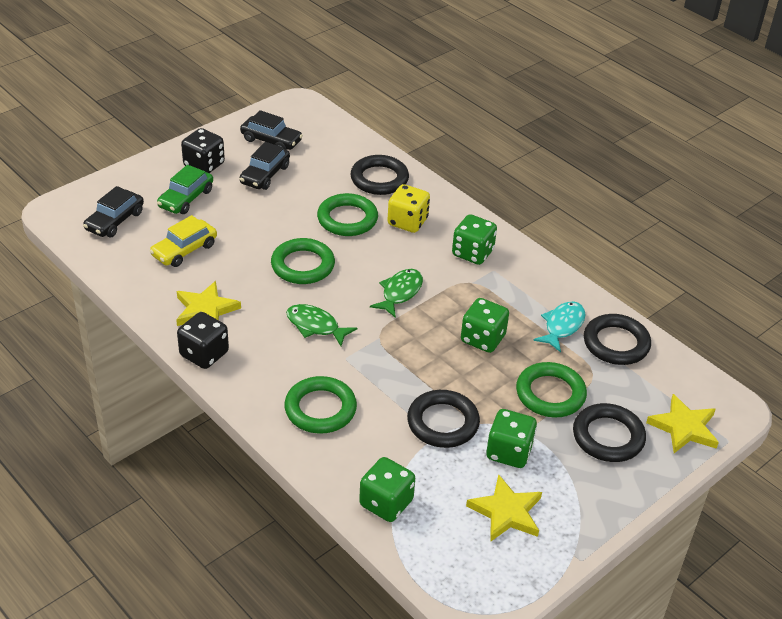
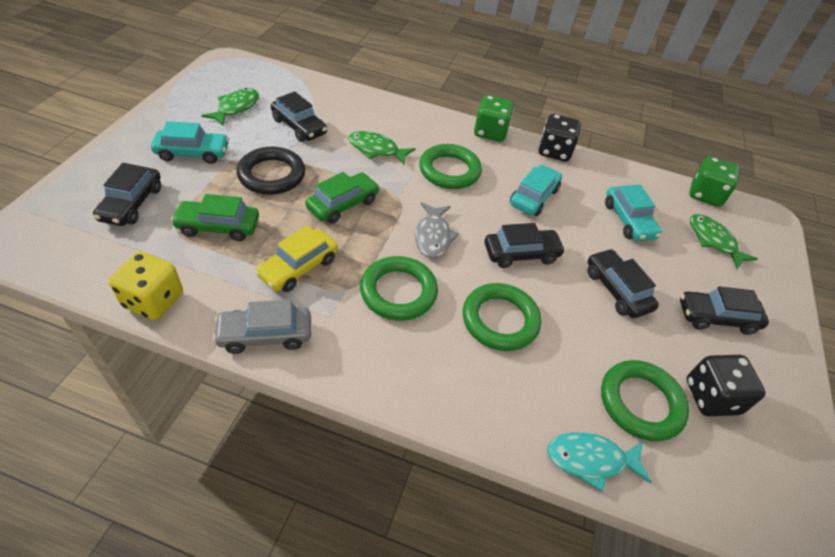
black car: [83,186,144,237] [239,142,290,190] [240,110,303,150] = 3 -> [93,163,161,226] [271,91,327,142] [485,223,566,268] [588,249,659,318] [680,286,769,335] = 5
black ring: [351,155,409,195] [407,390,480,448] [573,403,646,462] [584,314,651,365] = 4 -> [237,147,305,195] = 1
green car: [157,165,213,214] = 1 -> [171,194,259,241] [305,172,379,224] = 2
green dice: [359,457,415,522] [452,214,497,265] [461,298,509,353] [486,409,537,468] = 4 -> [474,95,514,142] [689,156,740,207] = 2
green fish: [286,304,357,346] [370,269,423,318] = 2 -> [201,88,259,126] [348,131,416,165] [690,214,758,269] = 3
grey car: none = 0 -> [213,300,311,354] = 1
grey fish: none = 0 -> [415,202,459,259] = 1
turquoise car: none = 0 -> [151,121,229,164] [510,165,562,216] [605,184,662,241] = 3
yellow star: [176,281,241,326] [466,474,542,542] [646,394,719,453] = 3 -> none = 0

